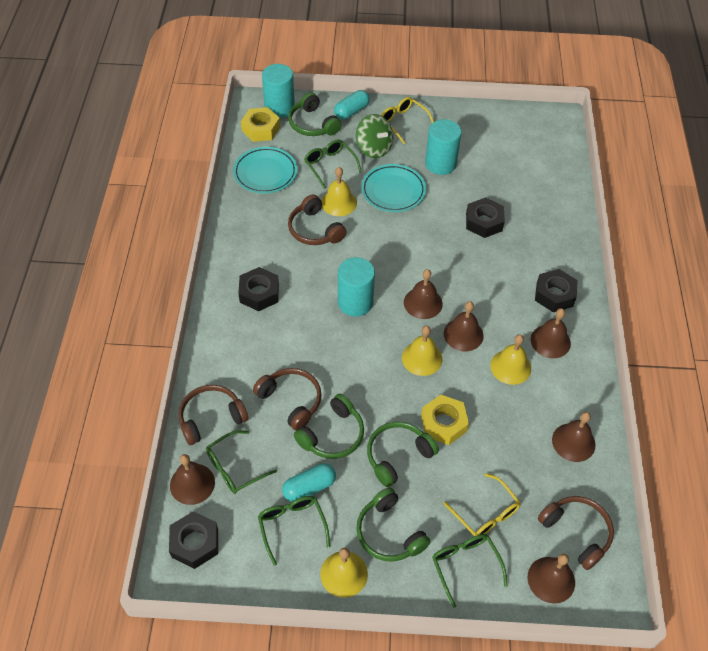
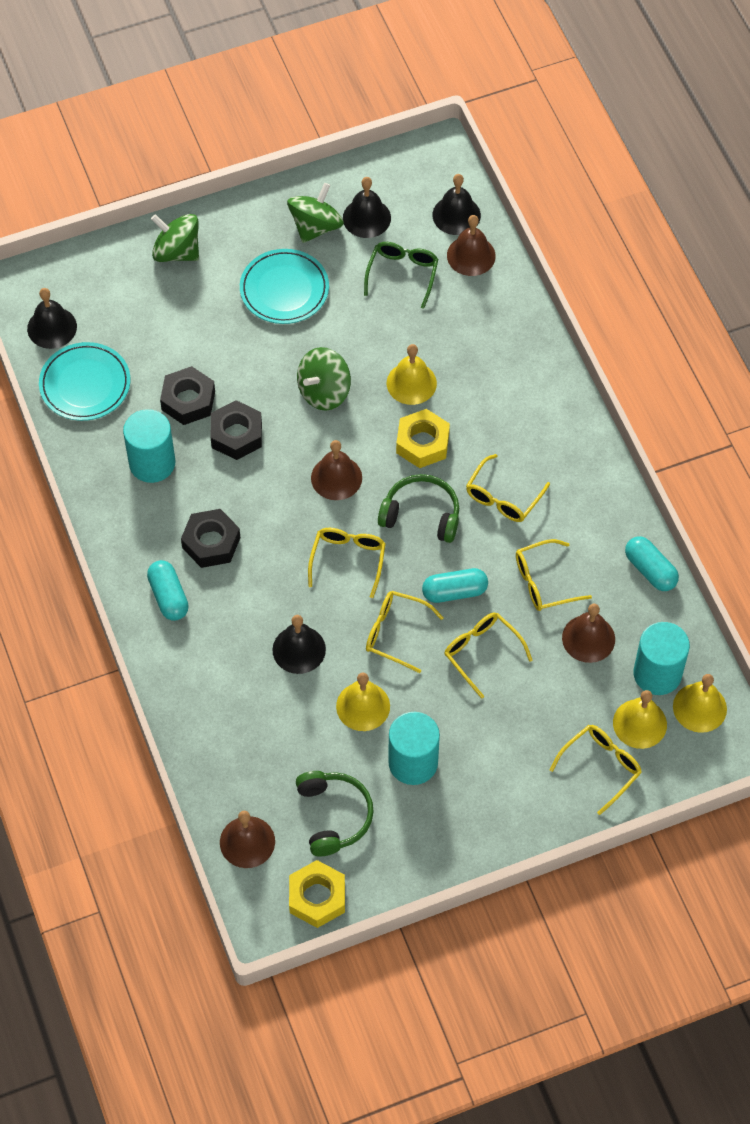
black bell: none = 0 -> [27,288,77,349] [273,615,326,674] [343,177,391,238] [432,174,481,235] = 4
black nut: [169,511,218,569] [238,267,279,311] [466,197,505,238] [535,269,578,312] = 4 -> [160,366,215,425] [181,509,240,568] [211,400,262,460] = 3
brown bell: [170,454,215,505] [404,269,443,319] [444,301,484,351] [528,554,575,604] [531,308,571,358] [552,412,595,462] = 6 -> [220,811,275,868] [311,440,362,500] [447,215,496,276] [562,604,615,663] = 4
brown headphones: [179,385,248,445] [253,368,322,431] [288,195,346,245] [538,496,614,570] = 4 -> none = 0
green glasses: [206,430,277,494] [258,496,330,566] [304,139,362,189] [432,534,508,608] = 4 -> [364,242,438,309] = 1
green headphones: [288,92,341,136] [294,394,364,459] [356,487,430,562] [367,422,439,487] = 4 -> [296,771,374,857] [378,474,459,543] = 2
green spinning top: [356,114,394,158] = 1 -> [151,214,199,262] [287,183,344,243] [297,347,351,410] = 3
turquoise capsule: [282,463,336,502] [334,90,370,120] = 2 -> [147,560,189,621] [422,568,488,603] [625,536,679,591] = 3
yellow glasses: [381,97,434,144] [443,473,521,536] = 2 -> [308,528,386,598] [366,591,444,673] [444,612,533,699] [466,454,550,522] [516,539,592,611] [550,725,642,815] = 6

